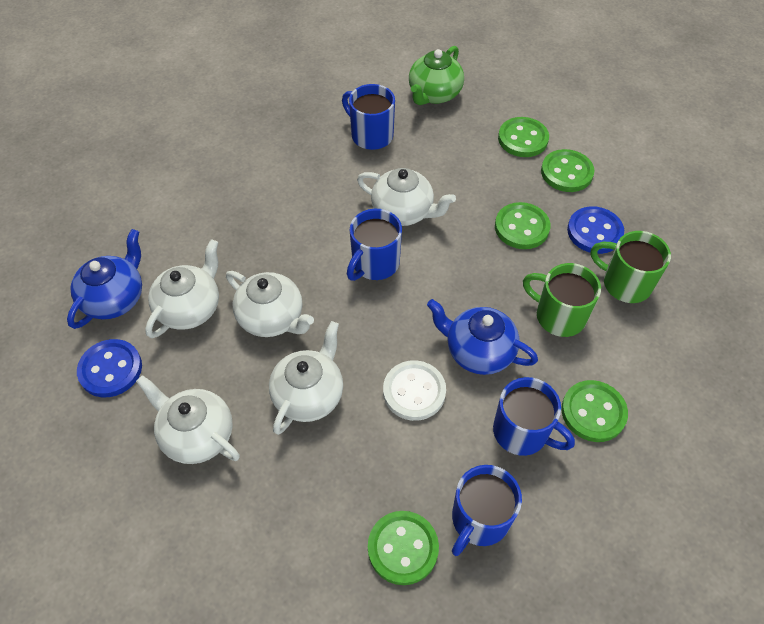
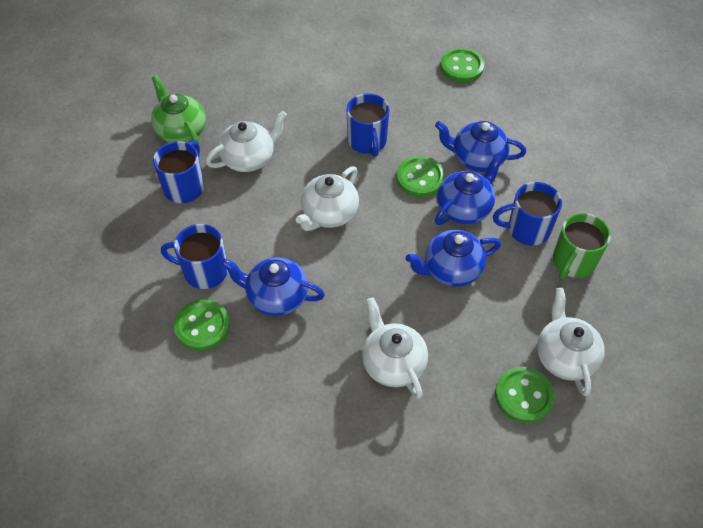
blue button: [77,339,142,397] [567,206,624,254] = 2 -> none = 0
blue teapot: [67,229,142,329] [427,299,538,375] = 2 -> [221,257,325,316] [406,230,501,286] [435,121,526,172] [435,155,503,225] = 4
green button: [368,511,439,585] [495,202,550,249] [498,117,549,157] [541,149,595,192] [561,380,628,442] = 5 -> [174,299,230,351] [396,156,445,197] [440,48,484,83] [495,367,554,423] = 4
green mug: [523,263,601,337] [591,231,671,303] = 2 -> [553,213,611,280] = 1
white button: [383,360,446,421] = 1 -> none = 0
white teapot: [136,375,240,464] [145,239,219,338] [226,271,314,337] [269,321,343,435] [357,168,456,226] = 5 -> [206,111,287,172] [296,166,359,231] [362,297,428,399] [537,288,605,396] = 4

